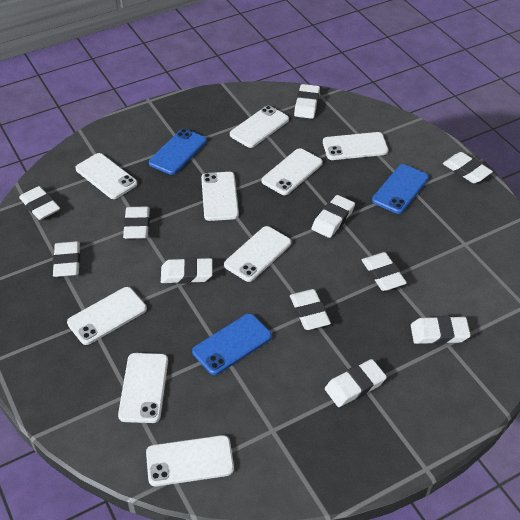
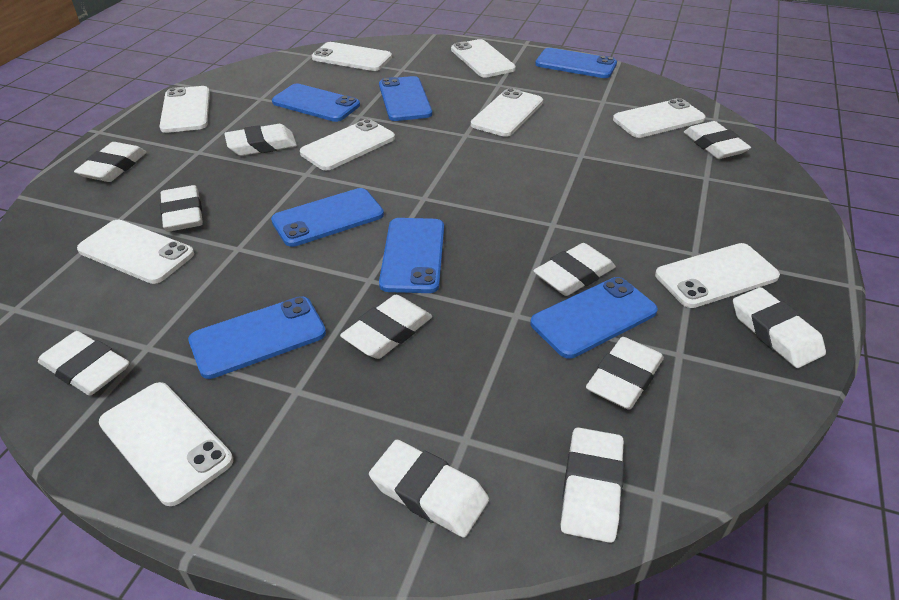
blue phone: [149,129,207,175] [192,313,272,375] [372,164,429,214] = 3 -> [188,296,326,379] [271,188,384,247] [272,84,360,122] [379,76,432,121] [379,218,444,293] [530,277,658,359] [535,48,617,78] = 7

